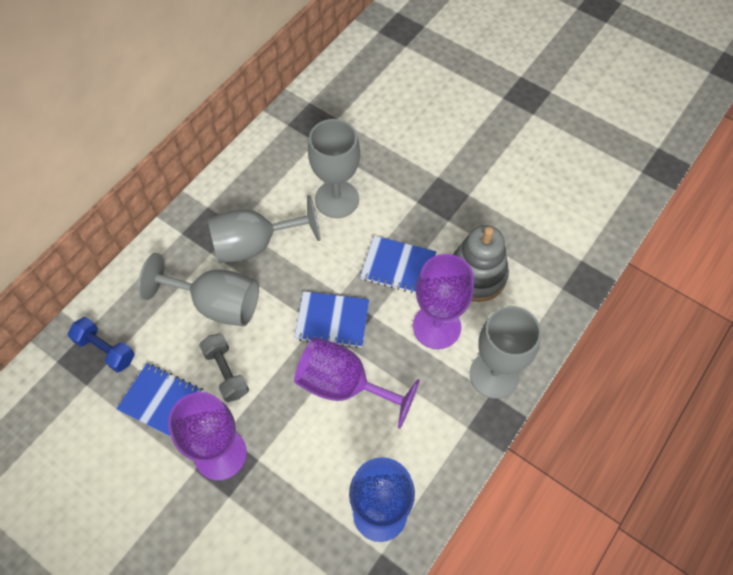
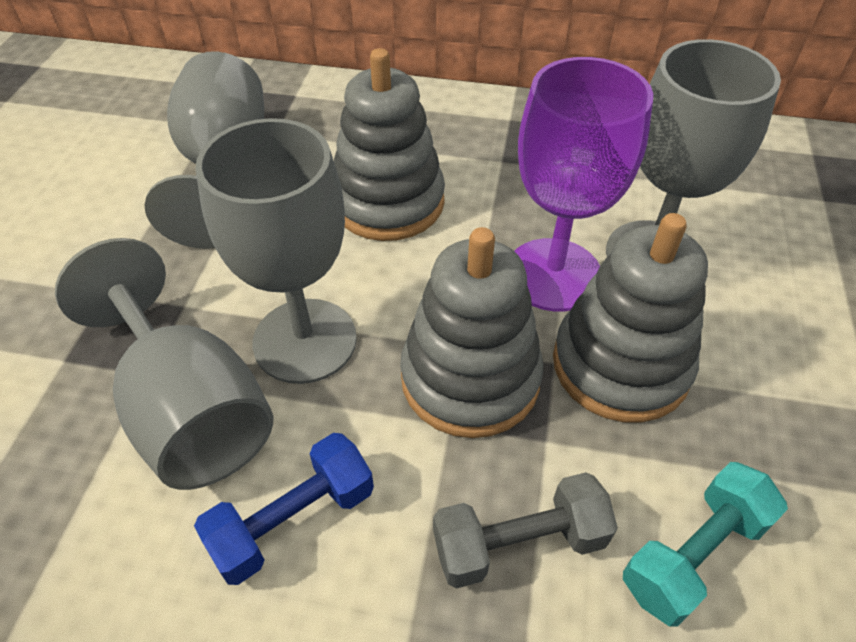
blue goblet: [349,457,415,542] = 1 -> none = 0
blue notebook: [116,363,206,437] [294,291,369,348] [360,236,436,293] = 3 -> none = 0
grey stacking toy: [452,225,509,302] = 1 -> [334,48,445,241] [400,227,543,438] [553,213,708,423] = 3
purple goblet: [168,392,247,481] [294,337,420,429] [413,254,474,349] = 3 -> [514,57,653,312] = 1
turquoise dumbbell: none = 0 -> [623,462,788,627] = 1

